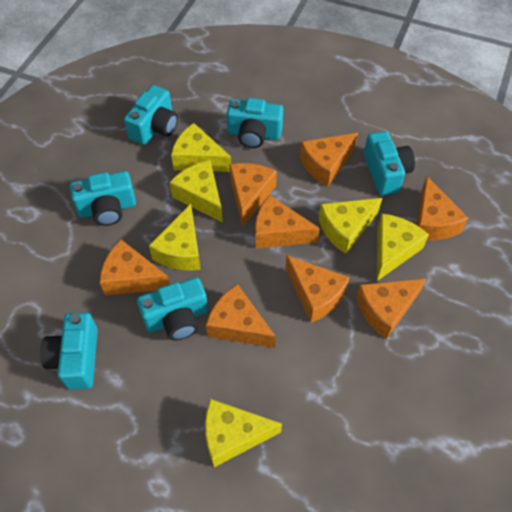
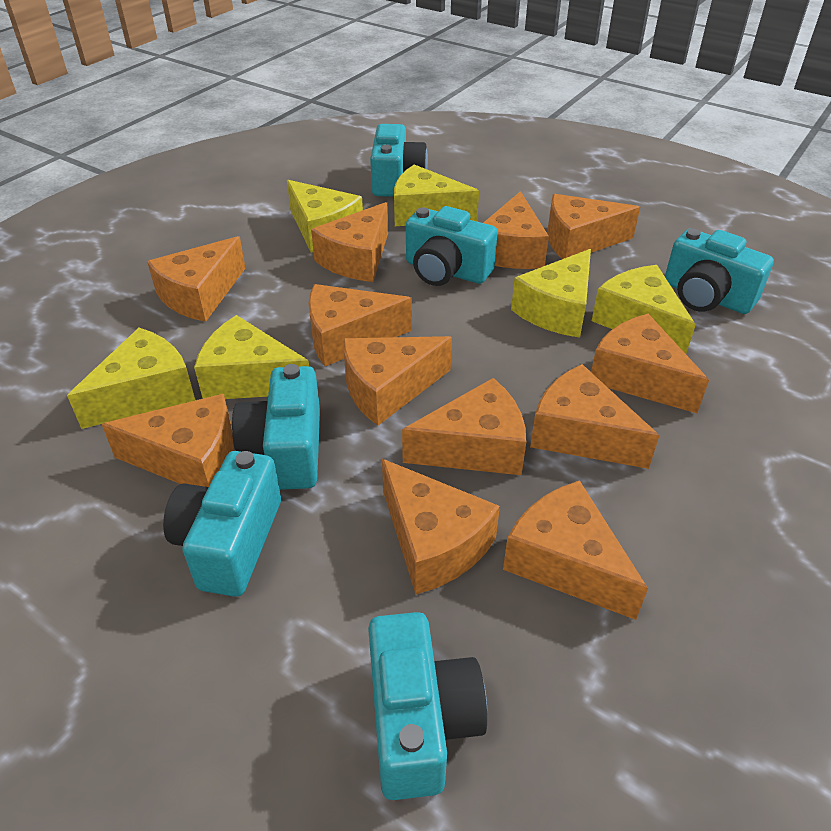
orange cheese: [100,240,170,295] [206,284,276,348] [230,163,277,227] [255,195,320,249] [285,255,350,323] [300,133,358,187] [356,279,426,339] [416,176,469,240] = 8 -> [101,394,234,487] [147,236,246,322] [309,284,412,366] [311,202,388,282] [343,336,452,425] [382,459,500,594] [402,378,526,475] [483,191,549,269] [503,480,648,620] [530,364,660,469] [547,194,640,259] [591,313,709,413] = 12

